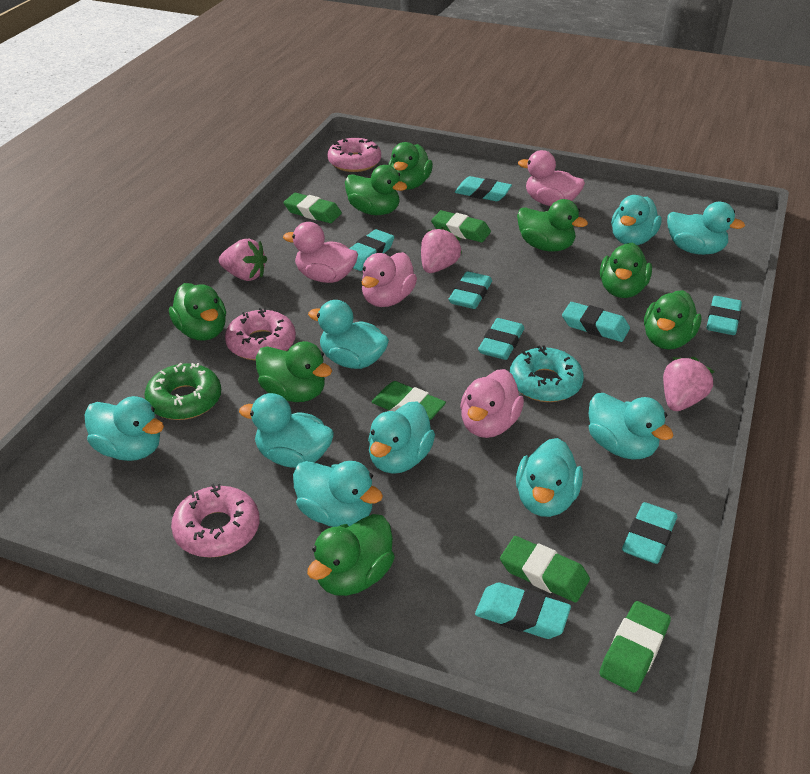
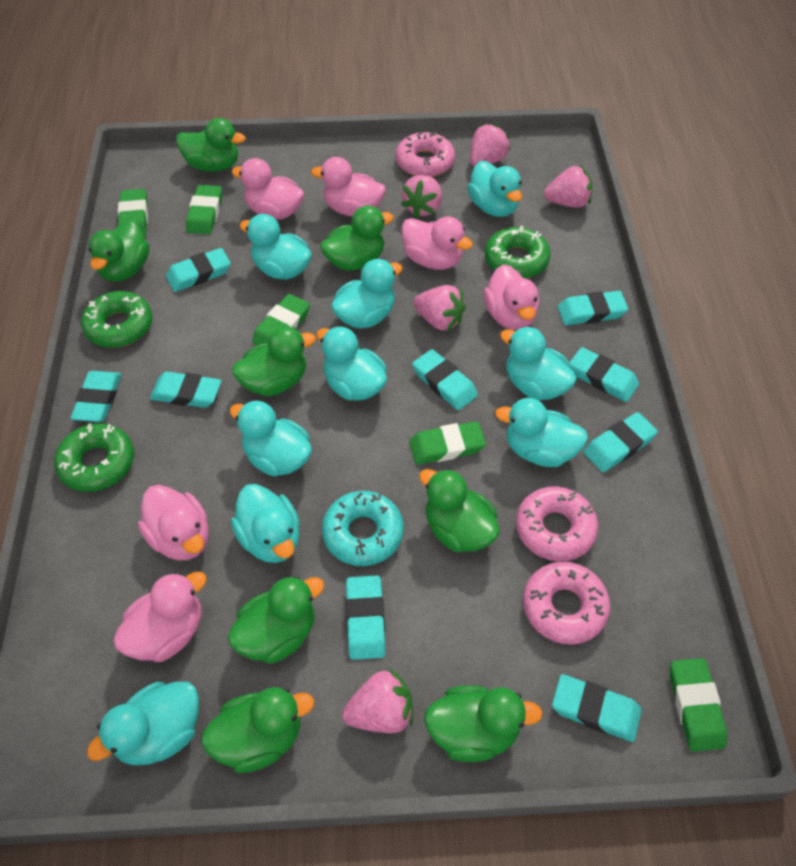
green donut: [144,363,221,420] = 1 -> [54,423,134,492] [81,291,153,348] [485,226,551,278] = 3
pink duck: [283,222,358,283] [362,252,417,307] [460,369,524,438] [518,150,585,206] = 4 -> [113,572,207,662] [138,485,209,561] [231,158,304,220] [311,157,386,216] [401,216,473,270] [483,264,539,330] = 6
pink strawberry: [219,239,267,281] [421,227,462,273] [663,357,714,411] = 3 -> [342,668,413,733] [401,175,442,218] [413,285,466,331] [470,123,511,167] [544,165,593,208] = 5
turquoise eraser: [349,229,394,271] [449,271,492,309] [455,176,512,201] [475,582,571,639] [478,318,525,360] [562,302,630,342] [622,502,677,564] [706,296,742,335] = 8 -> [70,371,121,422] [150,372,221,408] [166,248,231,292] [346,575,386,660] [412,349,478,410] [552,674,642,742] [558,291,628,325] [570,347,639,402] [584,412,658,472] = 9

